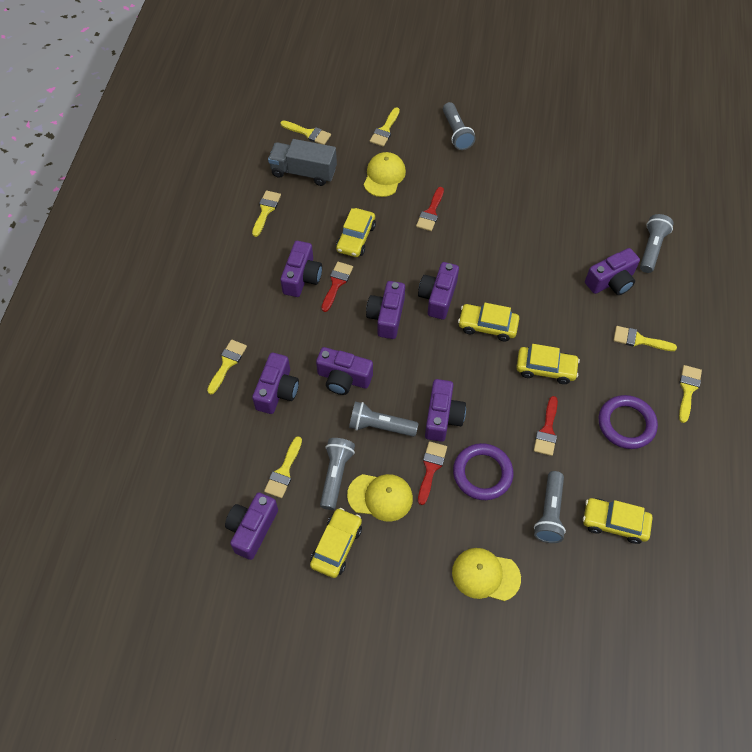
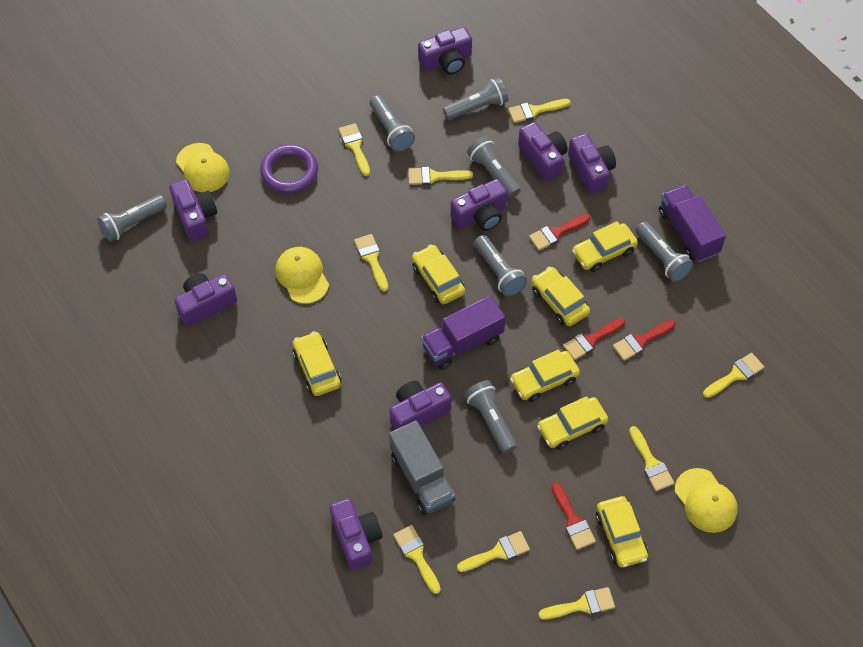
grey flashlight: [320,438,355,510] [349,401,418,437] [443,102,476,150] [534,471,566,543] [640,214,674,273] = 5 -> [98,195,167,242] [370,95,415,152] [443,78,509,120] [464,380,517,454] [467,136,521,198] [474,235,527,297] [636,222,693,282] = 7
purple ring: [453,443,513,500] [599,395,658,449] = 2 -> [260,144,318,193] = 1
purple truck: none = 0 -> [421,295,506,370] [659,185,726,262] = 2
yellow brush: [207,340,247,394] [252,190,281,237] [264,436,302,498] [280,121,331,145] [370,107,400,147] [613,326,677,351] [679,365,702,423] = 7 -> [339,123,370,176] [354,234,388,292] [393,525,441,594] [408,167,473,185] [457,531,530,572] [508,99,570,123] [538,587,615,620] [629,426,674,491] [703,353,764,398] = 9
yellow car: [310,508,362,578] [336,208,376,257] [458,303,519,341] [516,344,580,384] [583,498,652,544] = 5 -> [293,331,341,396] [412,245,465,304] [510,350,580,402] [532,267,590,326] [537,396,608,450] [572,221,638,272] [596,496,648,568] = 7

